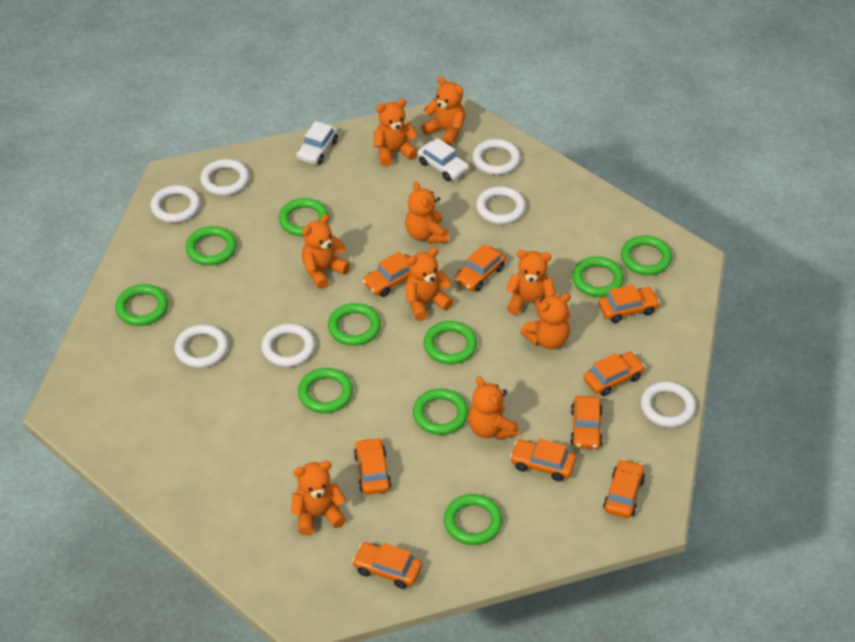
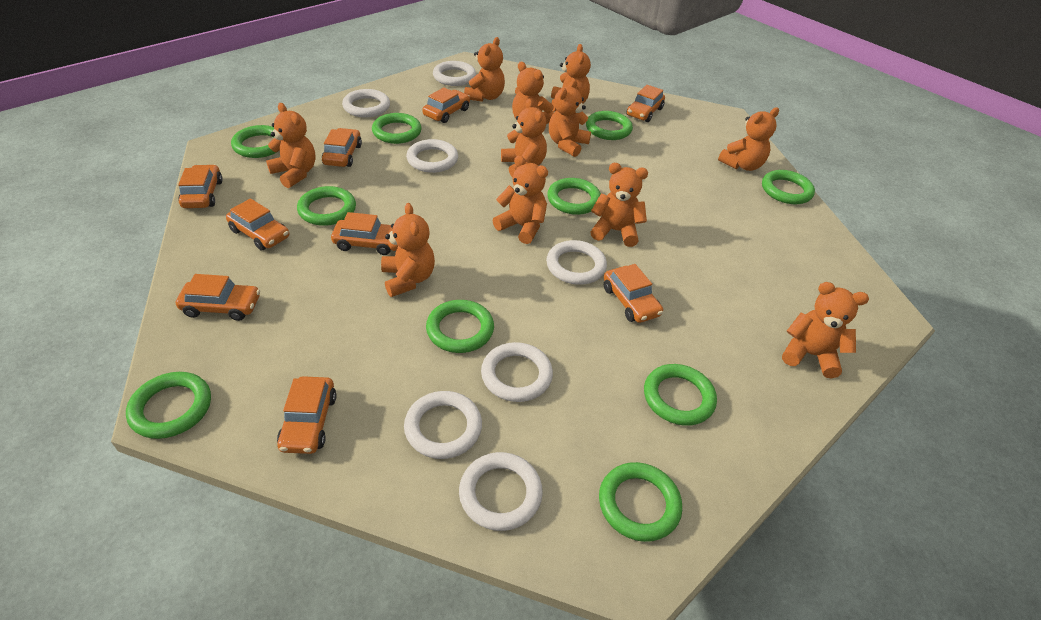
orange teddy bear: [291,461,346,535] [302,215,350,289] [374,98,418,166] [405,181,449,244] [405,248,453,321] [421,76,465,146] [468,376,519,440] [505,250,556,317] [520,293,571,349] = 9 -> [266,103,316,188] [381,203,435,297] [464,37,505,102] [493,156,548,244] [501,99,547,178] [512,61,554,124] [549,79,591,157] [551,44,591,112] [591,163,648,247] [718,107,779,171] [782,282,869,378] = 11
white car: [296,121,338,165] [417,138,469,181] = 2 -> none = 0

